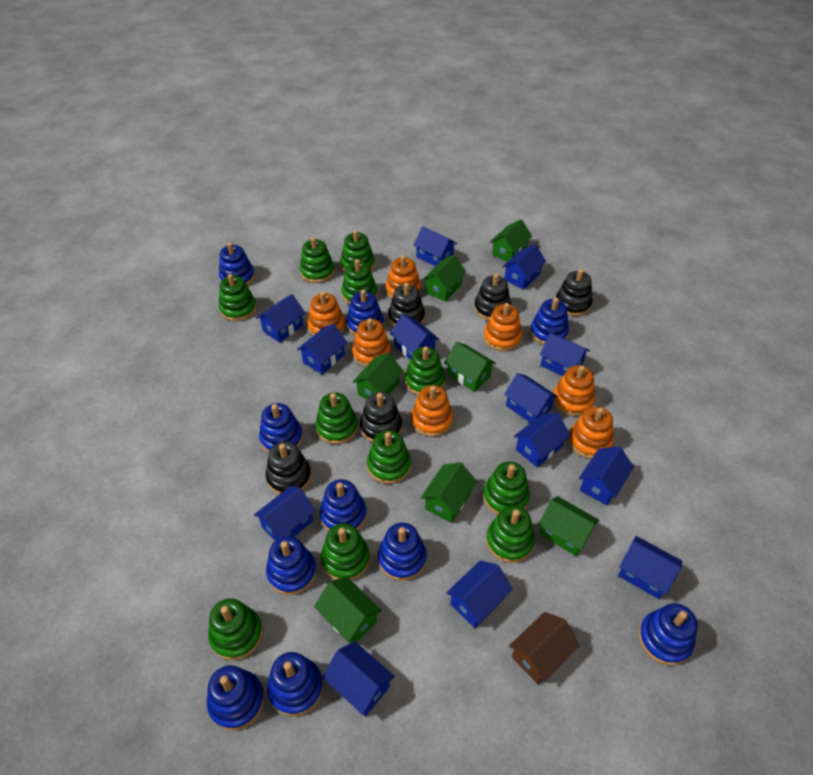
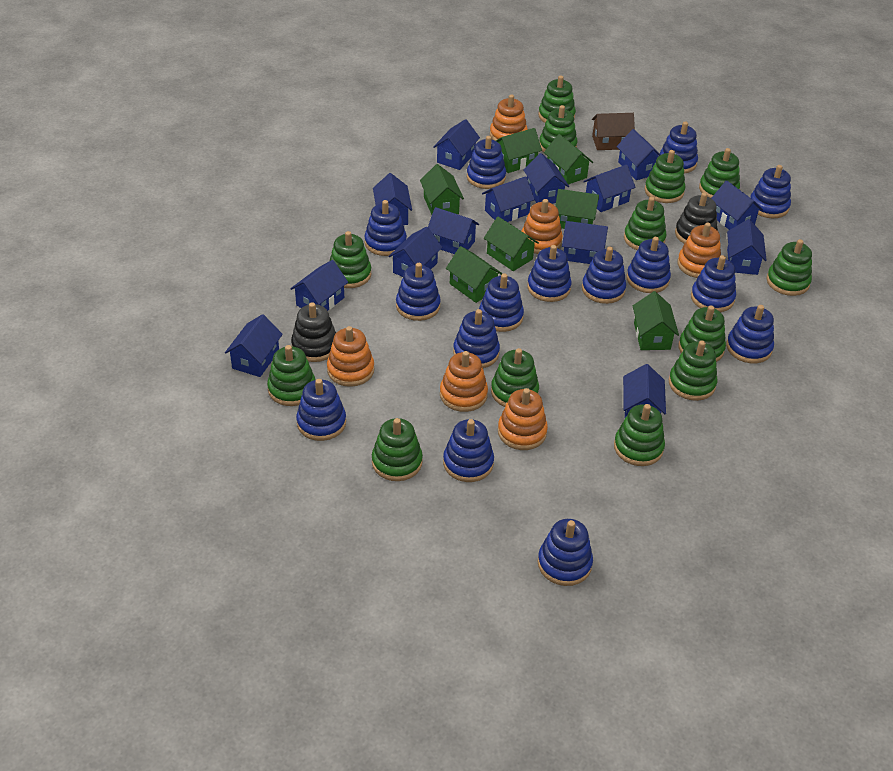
black stacking toy: [266,441,311,494] [360,392,402,442] [388,283,425,326] [474,273,511,320] [556,269,593,316] = 5 -> [291,302,336,362] [675,192,718,244] = 2
blue house: [254,486,316,541] [256,294,305,343] [297,323,348,374] [322,641,395,716] [390,314,439,359] [413,226,457,266] [446,560,513,628] [502,244,546,290] [504,373,558,423] [514,413,570,467] [540,333,590,376] [579,446,634,506] [618,536,682,599] = 13 -> [225,314,283,377] [290,260,348,311] [373,173,412,225] [388,226,442,277] [428,207,479,254] [433,119,480,170] [482,176,535,222] [523,153,569,204] [562,221,608,264] [583,165,636,212] [617,129,661,180] [623,364,666,418] [711,180,763,230] [727,219,767,275] = 14
blue stacking toy: [207,665,265,731] [219,243,255,286] [259,403,303,453] [266,536,316,595] [267,652,323,717] [320,479,367,531] [346,290,384,335] [378,523,427,581] [530,298,569,345] [638,603,698,666] = 10 -> [296,379,346,441] [364,200,407,256] [396,263,441,321] [443,419,494,482] [453,309,500,368] [467,136,506,189] [479,273,524,332] [527,245,572,302] [538,519,593,586] [582,247,626,304] [627,237,671,293] [660,122,698,174] [691,255,736,312] [726,305,774,363] [750,165,791,218] = 15
green stacking toy: [208,598,263,661] [219,274,257,321] [299,237,335,283] [315,392,358,444] [321,523,370,581] [340,230,375,272] [341,259,377,304] [367,430,411,484] [405,347,445,395] [483,462,530,515] [486,505,535,563] = 11 -> [267,345,316,406] [330,231,372,288] [372,418,423,481] [491,348,539,407] [538,75,576,123] [540,105,577,152] [614,404,665,466] [624,197,666,250] [645,150,685,203] [669,340,717,401] [678,306,726,362] [699,148,740,198] [766,239,812,296] = 13
orange stacking toy: [308,292,345,336] [352,318,391,367] [386,255,421,299] [411,385,453,437] [484,303,522,351] [553,365,595,416] [569,406,614,459] = 7 -> [327,326,374,387] [440,351,488,412] [490,95,528,141] [498,388,548,450] [522,199,563,254] [677,222,721,278] = 6

